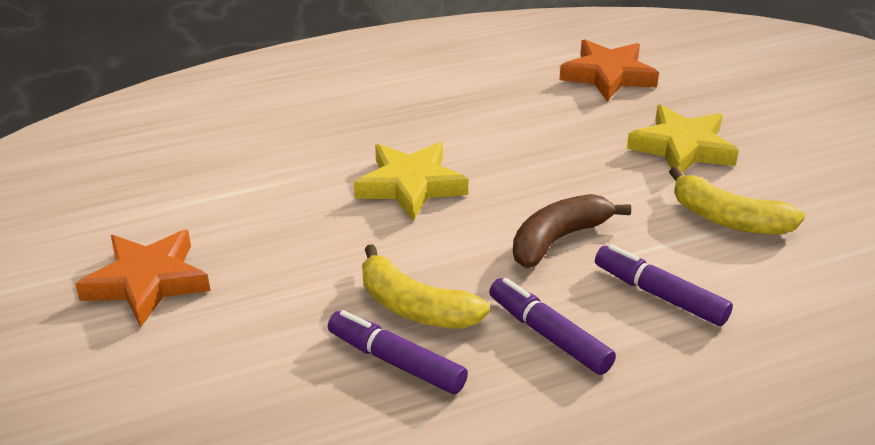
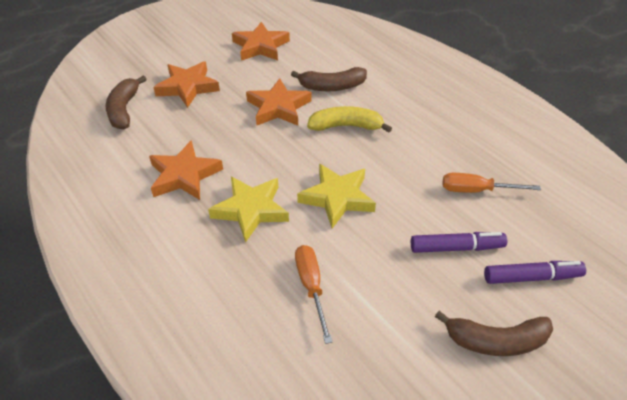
brown banana: [513,194,631,268] = 1 -> [105,76,147,129] [291,67,367,91] [435,311,553,356] = 3
orange screwdriver: none = 0 -> [295,245,332,344] [443,173,541,193] = 2
orange star: [75,230,210,328] [559,39,659,101] = 2 -> [149,140,223,200] [153,61,220,108] [232,22,290,61] [246,78,311,126] = 4
purple marker: [328,310,468,394] [489,278,616,375] [595,244,733,326] = 3 -> [411,232,507,253] [484,261,586,284] = 2
yellow banana: [362,244,490,329] [669,167,805,234] = 2 -> [307,106,392,133] = 1

